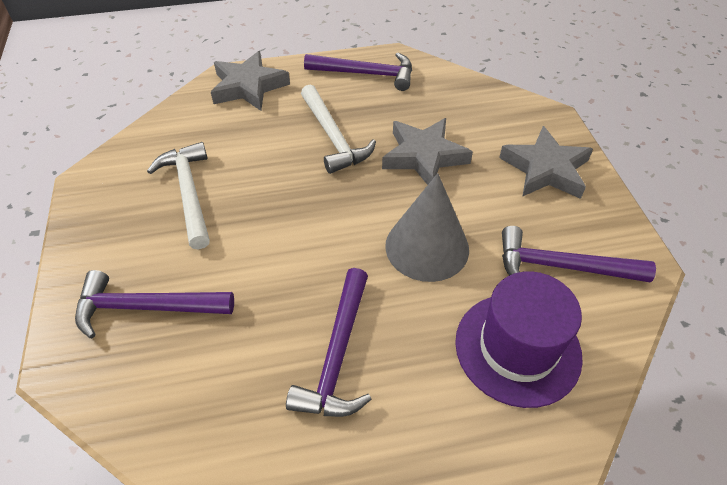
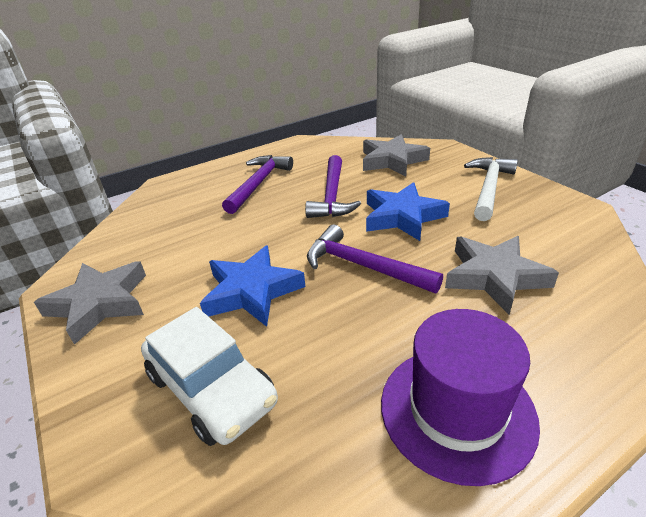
blue star: none = 0 -> [200,245,306,327] [366,182,450,241] = 2
grey cone: [385,173,469,282] = 1 -> none = 0
purple hammer: [75,270,234,338] [286,268,371,417] [304,53,412,91] [502,226,656,282] = 4 -> [222,155,293,214] [305,155,361,218] [307,224,443,293] = 3
white car: none = 0 -> [141,307,278,446] = 1
white hammer: [147,142,210,249] [301,84,376,174] = 2 -> [464,157,518,221] = 1

